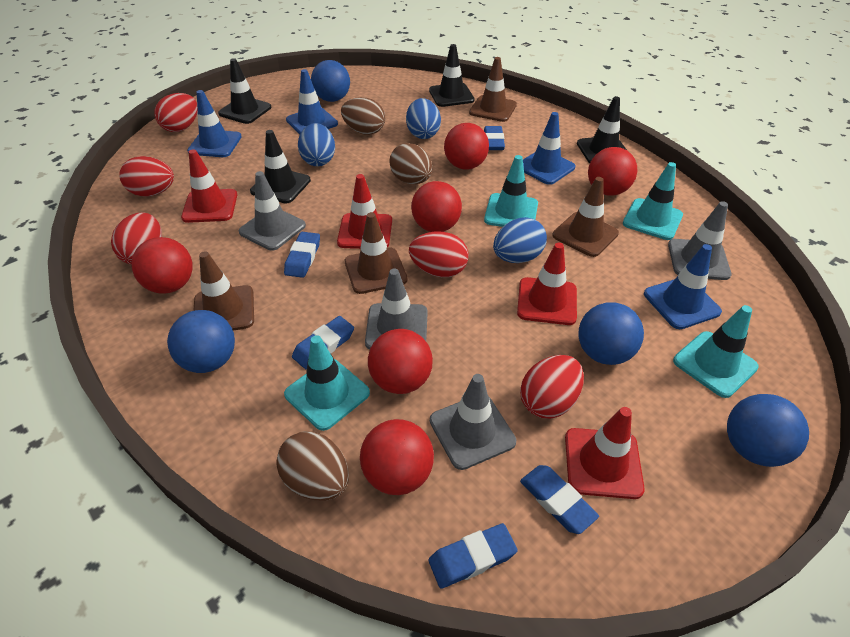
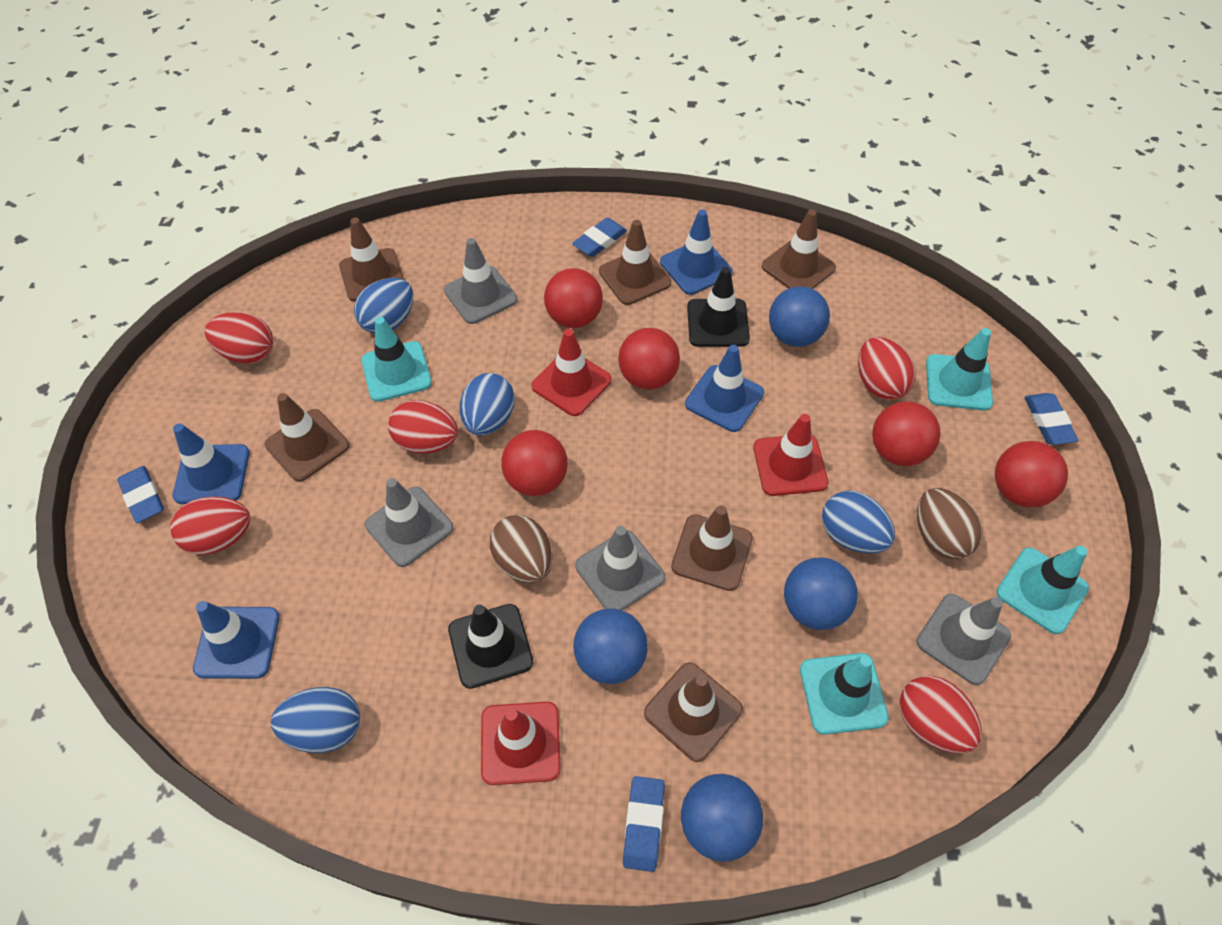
black traffic cone: [218,58,271,124] [250,130,311,204] [429,44,475,107] [577,96,627,163] = 4 -> [448,604,533,689] [687,267,750,347] = 2
blue egg: [298,123,335,166] [406,98,441,139] [493,217,547,263] = 3 -> [271,687,360,753] [354,278,413,334] [460,373,515,436] [822,490,895,554] = 4
blue eraser: [284,232,320,278] [292,316,354,370] [429,523,518,589] [484,126,505,150] [520,465,599,534] = 5 -> [117,466,164,523] [572,218,627,257] [623,776,665,872] [1025,393,1078,445] = 4
brown egg: [276,431,349,501] [341,97,385,135] [389,143,432,184] = 3 -> [490,515,552,583] [917,488,983,559] = 2
brown traffic cone: [193,251,254,331] [345,212,408,294] [469,57,517,122] [552,177,619,257] = 4 -> [265,393,349,482] [339,217,404,302] [599,220,671,305] [644,662,743,762] [671,505,753,591] [762,209,836,289] = 6
red ball: [131,237,193,294] [360,419,434,495] [368,329,433,394] [411,181,462,232] [444,123,489,170] [588,147,637,196] = 6 -> [501,430,568,496] [544,268,603,328] [618,328,680,390] [872,401,941,466] [995,441,1068,507] = 5
red traffic cone: [181,149,237,223] [337,174,392,249] [517,243,577,325] [565,407,645,499] = 4 -> [481,702,561,785] [531,329,612,416] [753,414,829,496] = 3

